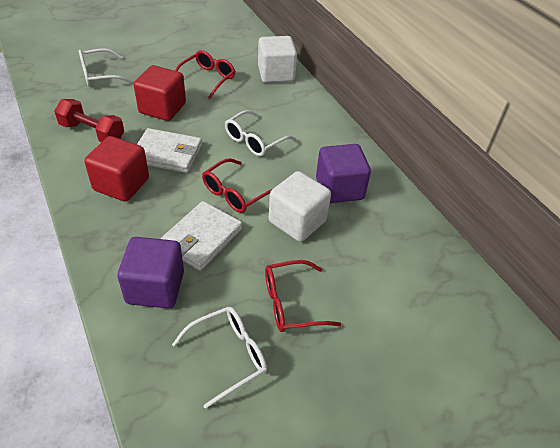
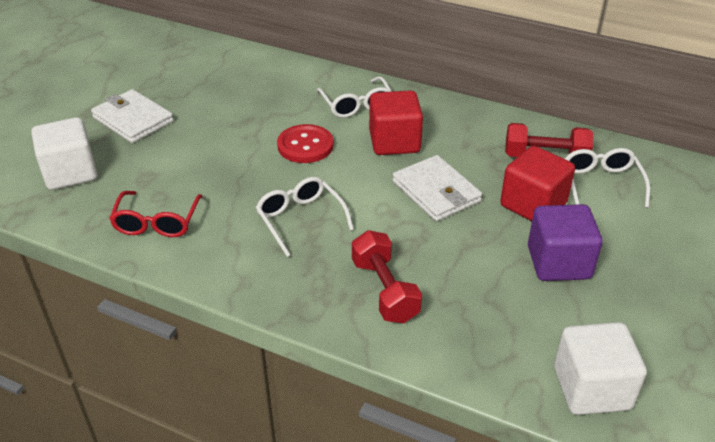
purple cube: [117,237,184,309] [316,144,371,203] = 2 -> [528,204,602,281] = 1
red button: none = 0 -> [277,124,334,163] = 1
red dumbbell: [54,99,124,142] = 1 -> [352,230,422,323] [505,123,593,157] = 2
red glasses: [175,50,235,99] [202,158,272,213] [265,260,342,332] = 3 -> [109,191,203,237] = 1

